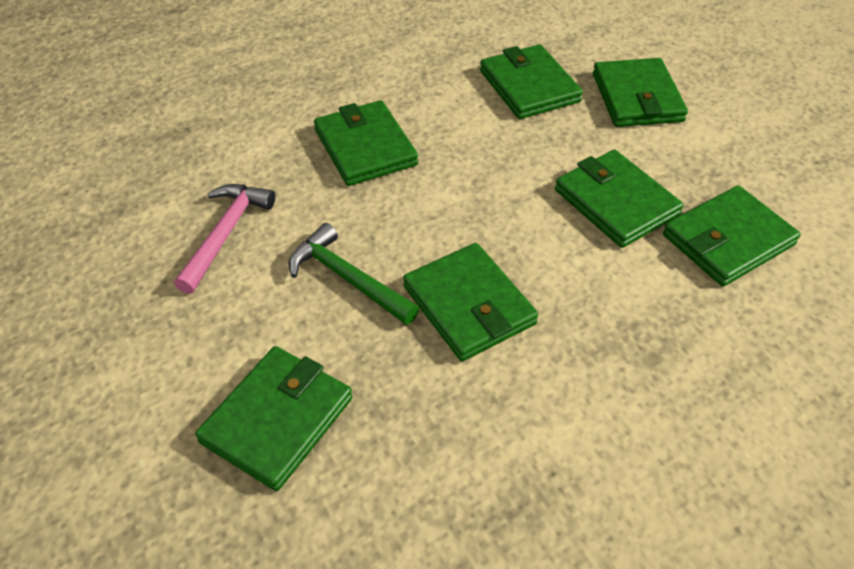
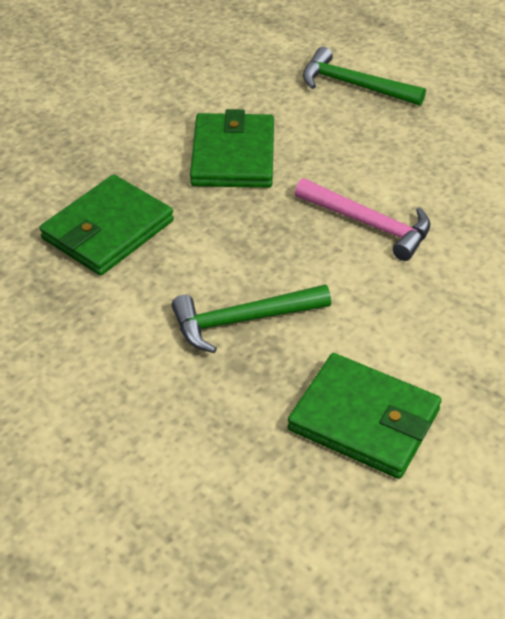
green hammer: [289,223,419,325] = 1 -> [171,285,331,353] [303,47,426,106] = 2
green wallet: [195,346,353,491] [314,100,418,186] [403,243,538,361] [480,44,583,119] [555,150,684,248] [593,58,688,127] [663,185,801,286] = 7 -> [40,175,174,276] [190,109,274,188] [288,353,442,479] = 3

